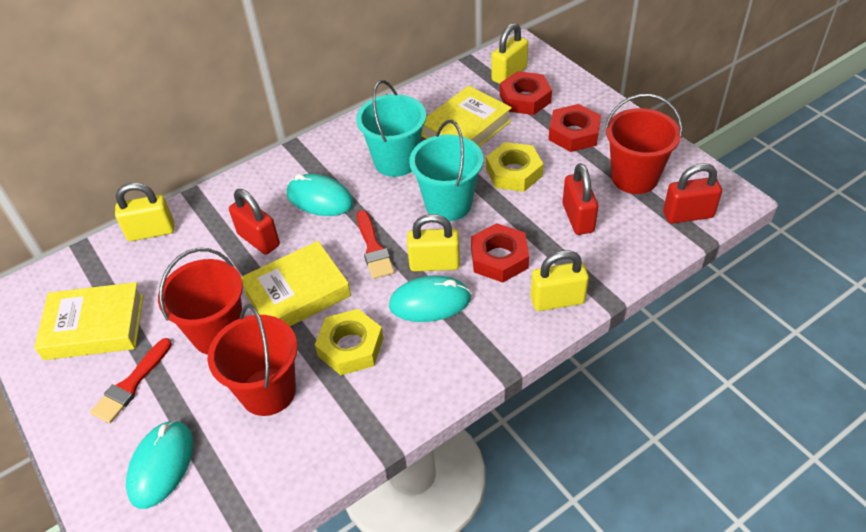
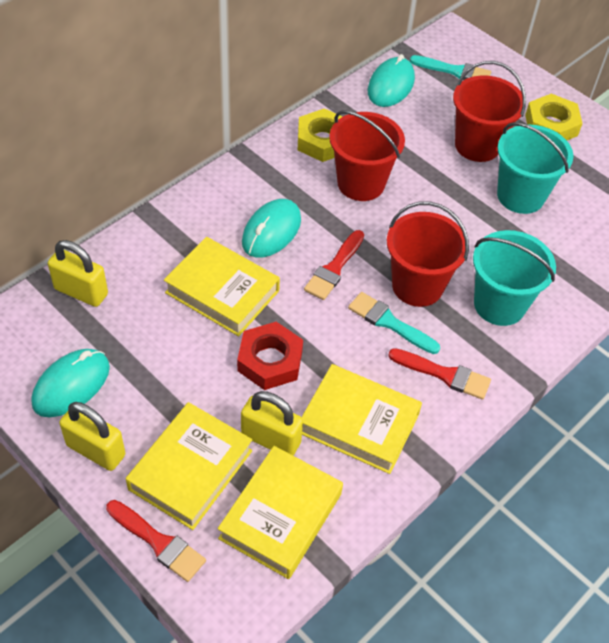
red brush: [90,338,172,423] [357,210,394,279] = 2 -> [106,500,206,582] [304,230,364,300] [388,348,491,400] = 3
red nut: [471,223,529,283] [500,71,552,115] [548,104,601,152] = 3 -> [237,322,303,390] = 1
red padlock: [229,189,280,255] [563,163,598,235] [663,163,722,223] = 3 -> none = 0
turquoise brush: none = 0 -> [348,292,440,354] [410,55,491,80] = 2
yellow book: [34,282,144,360] [241,241,351,326] [421,86,512,147] = 3 -> [126,402,252,530] [164,237,280,336] [218,446,343,579] [302,364,422,474] = 4
yellow padlock: [115,182,174,241] [407,214,460,271] [491,23,528,84] [531,250,589,311] = 4 -> [48,240,108,307] [59,402,125,471] [241,391,303,455] = 3

